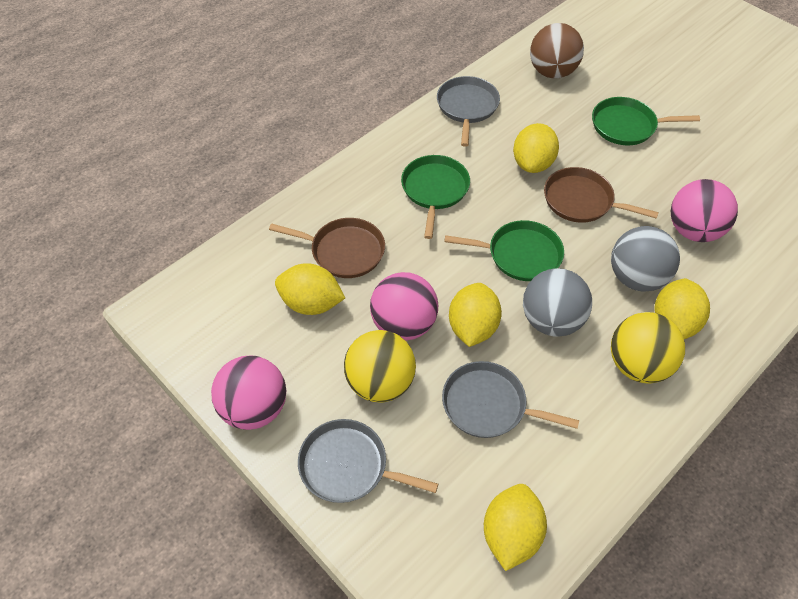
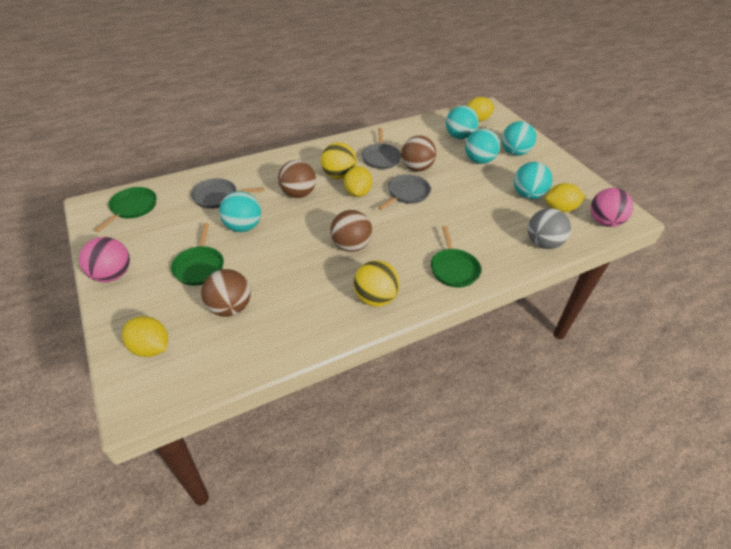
brown ball: [530,23,584,78] = 1 -> [201,269,251,317] [278,160,316,198] [330,210,372,252] [401,136,436,171] = 4
brown pan: [269,218,385,278] [544,167,659,223] = 2 -> none = 0
grey ball: [523,268,592,336] [611,226,680,292] = 2 -> [528,208,571,249] = 1
pink ball: [211,356,286,430] [370,272,438,341] [671,179,738,242] = 3 -> [79,237,130,282] [590,188,634,227] = 2
turquoise ball: none = 0 -> [219,191,261,232] [446,106,479,139] [465,129,500,164] [501,121,536,156] [514,162,552,199] = 5
yellow lemon: [275,263,345,315] [449,283,502,347] [484,484,547,571] [513,123,559,173] [655,278,710,339] = 5 -> [122,316,168,357] [344,166,372,197] [467,97,494,122] [545,183,586,212] = 4

